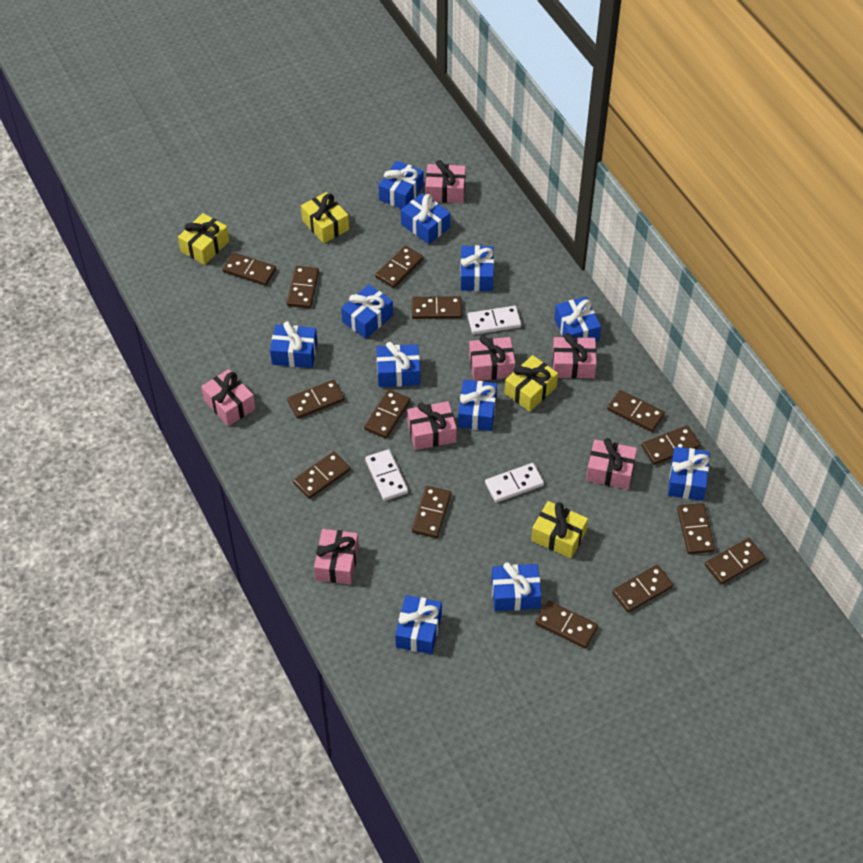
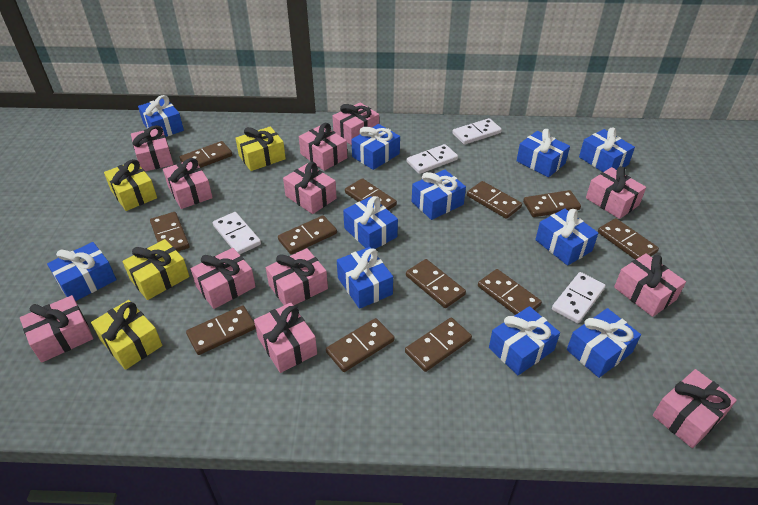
brown domino: [222,252,276,286] [287,266,319,308] [287,380,345,419] [293,451,350,499] [364,389,410,439] [375,246,424,288] [412,296,462,319] [412,486,452,538] [535,601,598,648] [607,390,665,432] [612,565,673,613] [641,426,700,465] [677,503,715,554] [705,538,765,585] = 14 -> [150,212,189,252] [179,141,233,168] [186,305,256,355] [278,215,337,255] [326,318,394,372] [345,178,397,210] [405,318,472,372] [406,259,466,308] [467,181,522,219] [478,269,541,315] [523,190,581,217] [598,218,659,259] = 12
pink gift: [201,369,256,426] [314,529,359,585] [407,401,457,450] [425,160,466,203] [469,335,515,381] [552,333,597,378] [586,438,637,489] = 7 -> [20,295,93,363] [131,125,173,172] [163,158,213,209] [191,248,256,309] [254,303,317,373] [266,248,328,306] [283,162,337,214] [299,123,347,171] [332,102,379,145] [586,166,646,219] [614,253,686,317] [653,369,737,448] = 12
white domino: [365,449,408,501] [467,306,521,335] [485,463,544,503] = 3 -> [213,212,261,255] [407,144,458,174] [452,118,502,145] [552,272,606,324] = 4

